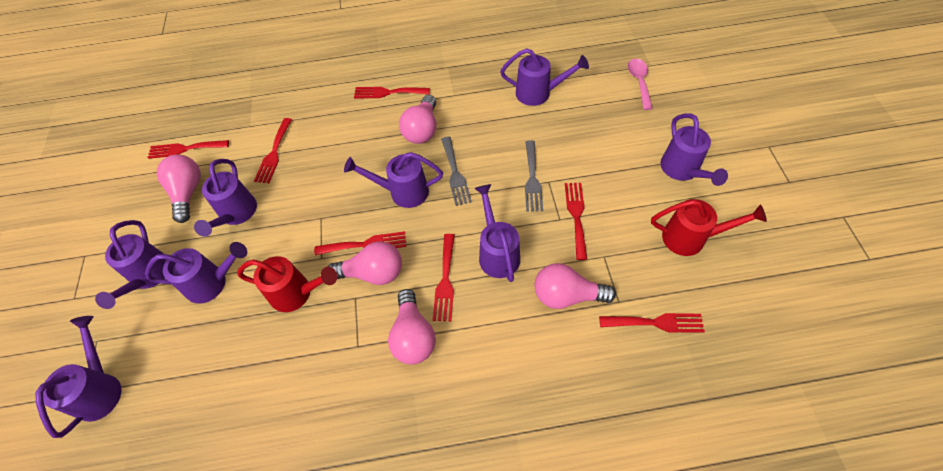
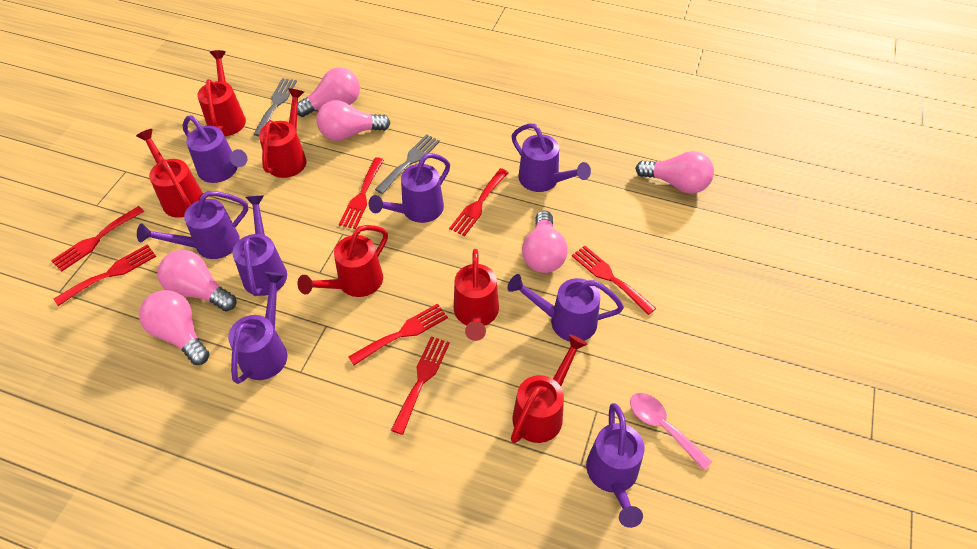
pink light bulb: [157,155,201,223] [328,241,402,285] [388,289,436,365] [399,95,436,144] [535,263,616,309] = 5 -> [139,290,209,365] [158,250,236,311] [297,67,360,117] [316,100,390,141] [522,210,568,273] [635,151,714,194] = 6
red watering can: [237,256,337,312] [651,199,767,256] = 2 -> [136,129,203,218] [197,50,246,136] [259,88,306,178] [297,225,388,297] [454,249,499,341] [511,334,588,443] = 6

